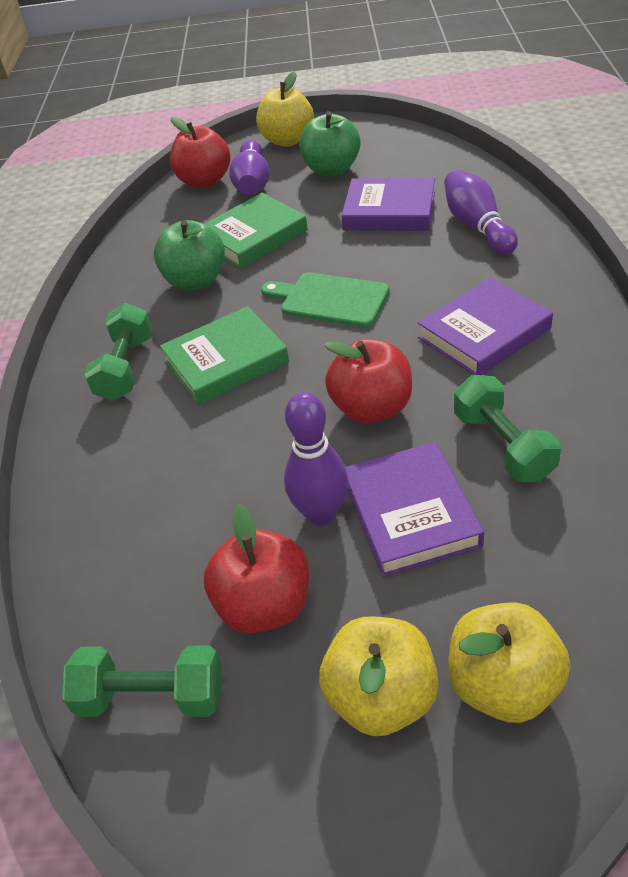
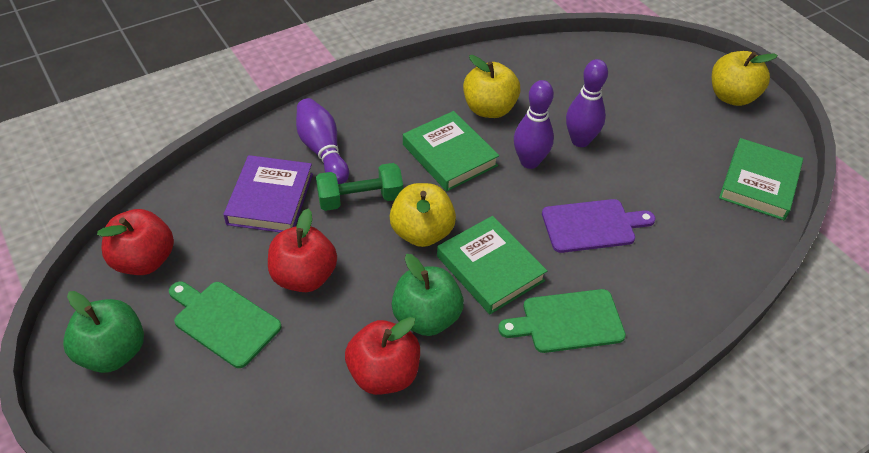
green book: [160,306,289,405] [205,193,308,269] = 2 -> [403,111,499,191] [437,216,547,314] [719,138,803,220] = 3
green cutting board: [261,272,390,327] = 1 -> [169,281,281,368] [498,289,626,353] = 2
green dumbbell: [61,645,222,717] [84,303,153,401] [454,375,561,482] = 3 -> [316,163,403,211] = 1
purple book: [341,178,435,231] [345,442,484,577] [418,278,553,375] = 3 -> [224,155,313,232] = 1
purple cutting board: none = 0 -> [542,199,655,253] = 1

